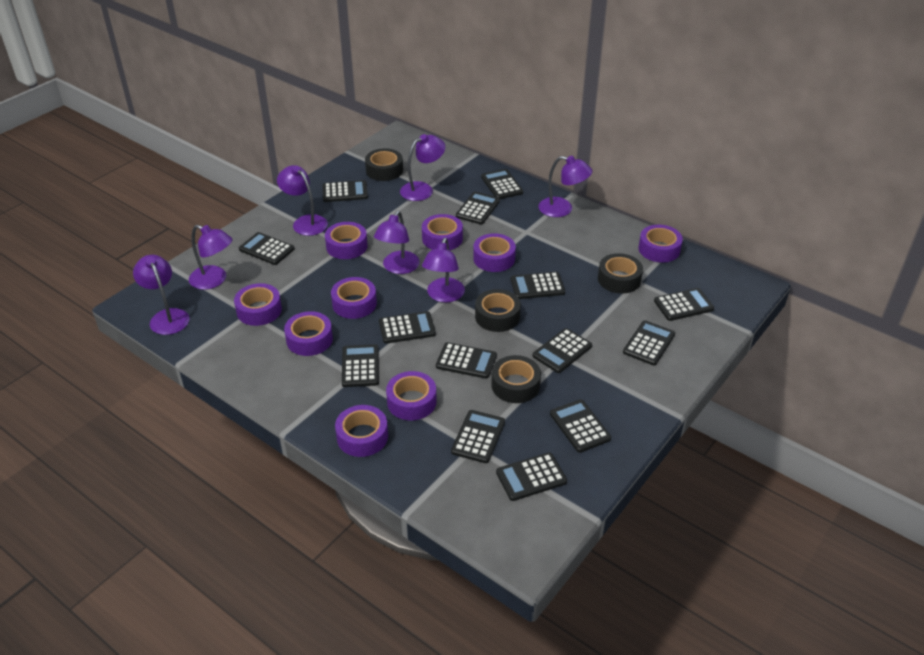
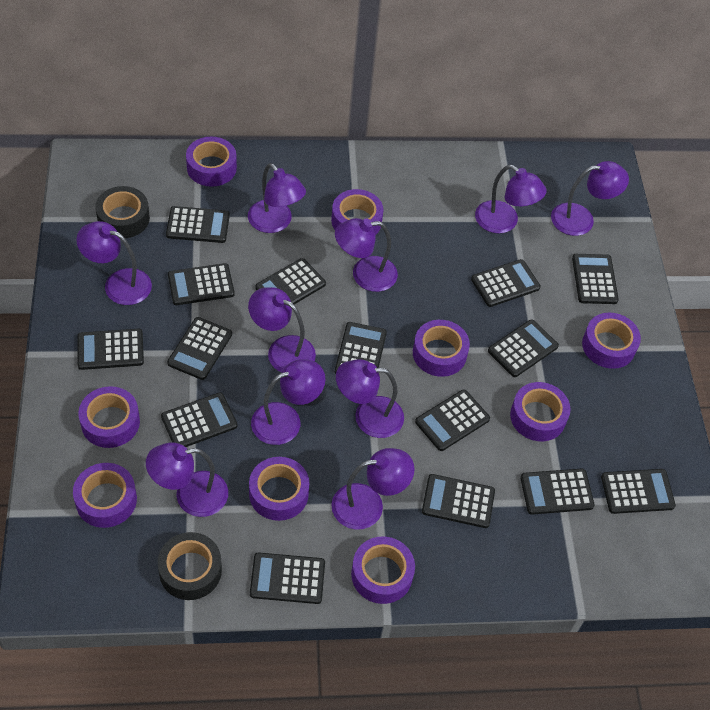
black calculator: [239,232,294,265] [322,180,368,202] [342,344,379,387] [379,311,436,344] [436,342,497,379] [451,410,505,463] [456,192,500,224] [481,169,523,199] [496,452,567,501] [511,272,565,299] [533,328,592,373] [550,399,611,453] [623,320,675,366] [654,288,714,321] = 14 -> [77,329,144,370] [161,392,237,447] [166,206,230,243] [167,317,232,380] [168,263,235,305] [250,552,325,604] [255,258,326,304] [335,322,387,374] [415,389,490,451] [422,474,495,528] [471,259,541,307] [488,319,559,377] [520,469,595,515] [572,254,619,304] [601,469,676,514] = 15
black tape: [365,148,403,181] [475,289,521,332] [491,355,541,403] [598,253,643,293] = 4 -> [95,186,150,238] [158,532,222,600] = 2
purple lamp: [133,255,190,335] [189,225,232,290] [277,165,328,236] [374,211,420,274] [400,134,445,201] [422,238,465,302] [538,156,593,217] = 7 -> [76,221,152,305] [146,443,228,517] [248,163,306,233] [248,287,316,373] [251,359,325,445] [332,448,415,530] [335,218,398,292] [336,359,404,438] [475,165,547,234] [551,161,629,236] = 10

